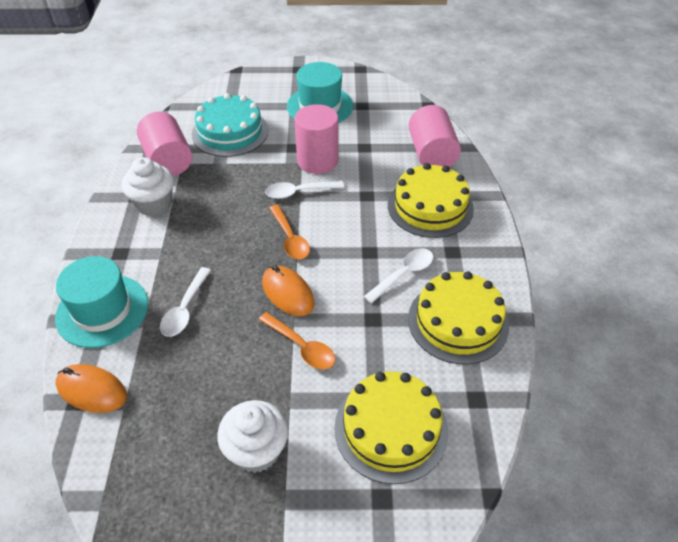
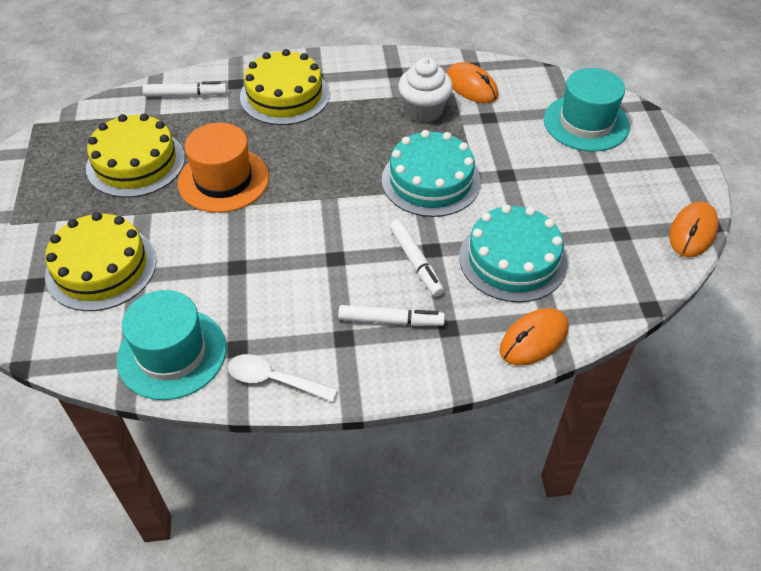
orange hat: none = 0 -> [178,123,269,213] = 1
orange mouse: [56,364,127,413] [262,265,314,316] = 2 -> [446,62,498,103] [500,308,569,365] [669,201,719,257] = 3
orange spoon: [259,312,336,370] [269,205,310,259] = 2 -> none = 0
pink cylinder: [137,112,192,176] [295,104,338,174] [409,105,461,167] = 3 -> none = 0
turquoise cake: [192,93,268,157] = 1 -> [382,130,481,217] [459,205,568,302] = 2
white cupcake: [122,157,174,216] [217,400,288,473] = 2 -> [398,57,453,123] = 1
white marker: none = 0 -> [142,81,227,97] [338,305,445,326] [390,219,444,297] = 3
white spoon: [160,267,211,337] [265,181,344,199] [364,248,434,303] = 3 -> [228,354,338,402] = 1

